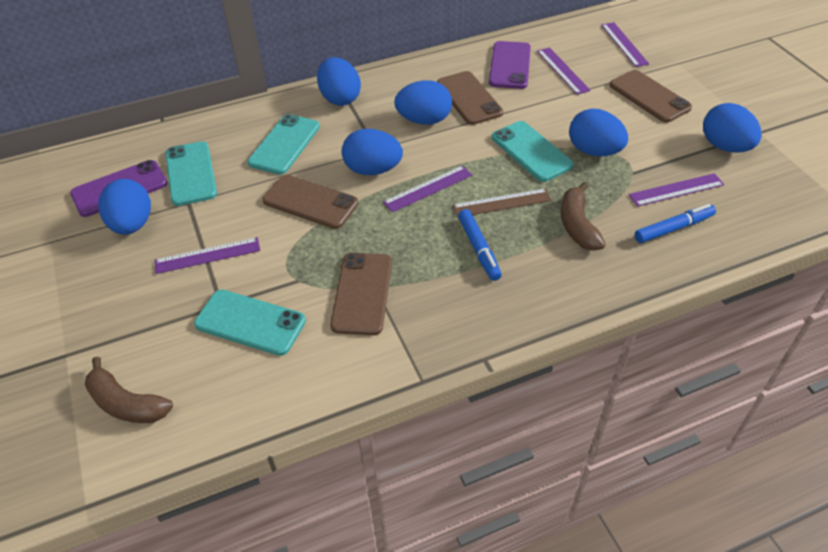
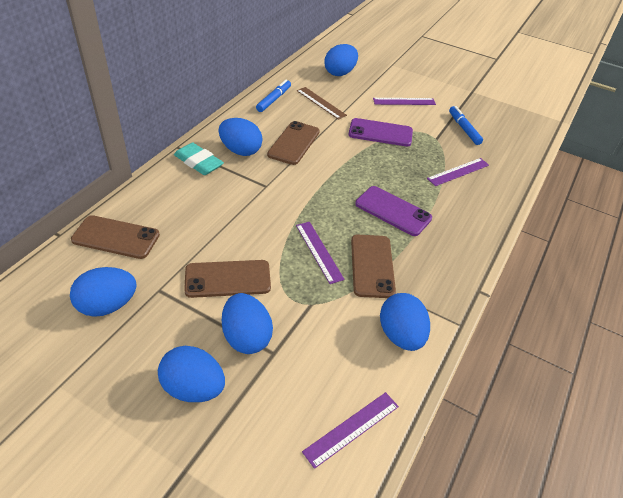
brown banana: [85,356,173,423] [561,182,606,251] = 2 -> none = 0
purple ruler: [155,237,260,274] [383,165,472,212] [537,47,591,95] [601,22,649,67] [629,173,724,207] = 5 -> [296,222,345,284] [302,392,399,469] [373,98,436,105] [427,158,489,186] = 4
turquoise eraser: none = 0 -> [174,143,224,175] = 1
turquoise phone: [165,141,217,206] [194,290,306,356] [248,114,320,175] [492,121,574,182] = 4 -> none = 0

